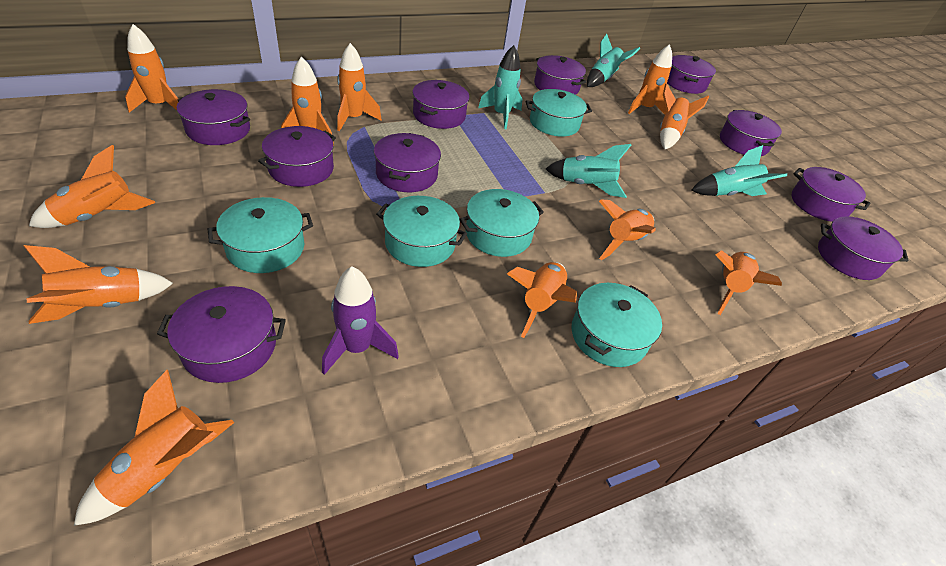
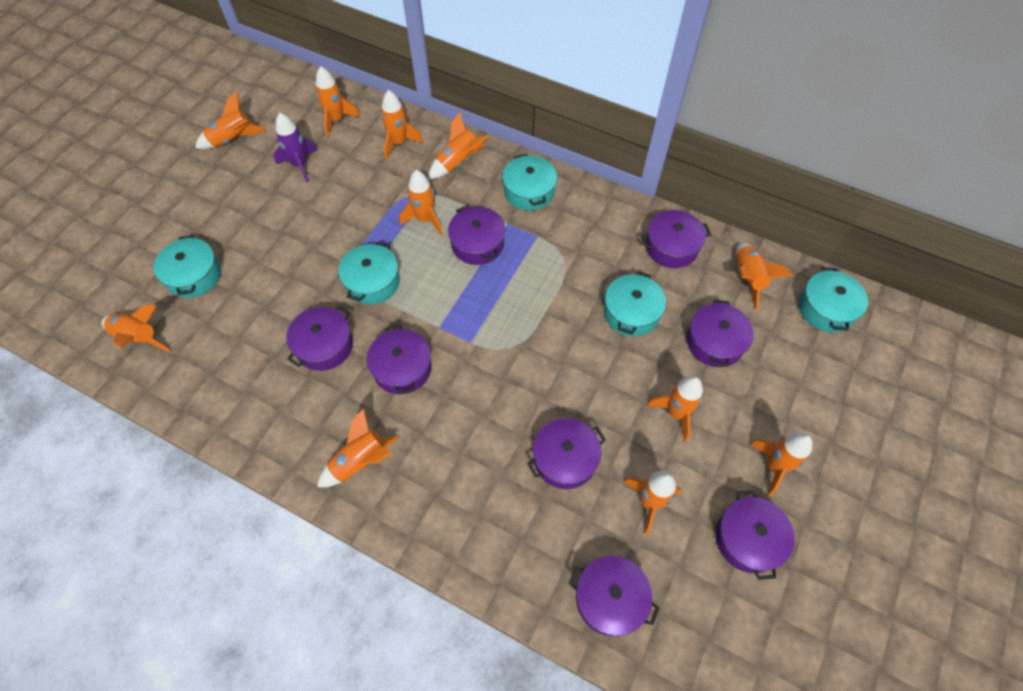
purple pot: [157,286,286,383] [177,89,250,145] [258,126,336,187] [374,133,441,192] [412,80,470,129] [534,55,586,95] [667,55,716,94] [720,110,782,156] [791,167,870,222] [818,216,909,280] = 10 -> [287,306,353,371] [367,325,432,395] [448,205,505,265] [527,418,606,489] [568,556,660,636] [641,210,711,268] [687,300,754,367] [715,490,795,580] = 8
turquoise rocket: [478,45,522,129] [546,144,631,198] [587,34,640,87] [692,145,787,196] = 4 -> none = 0

